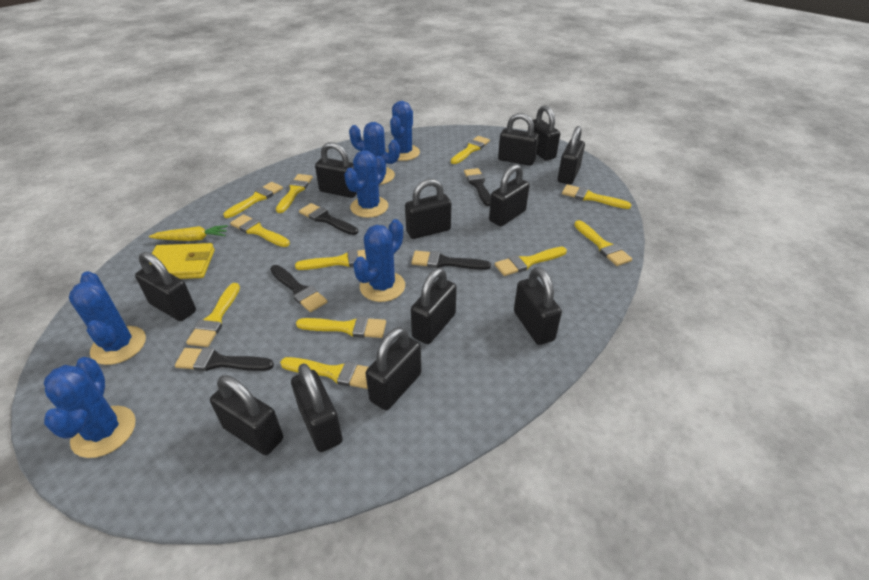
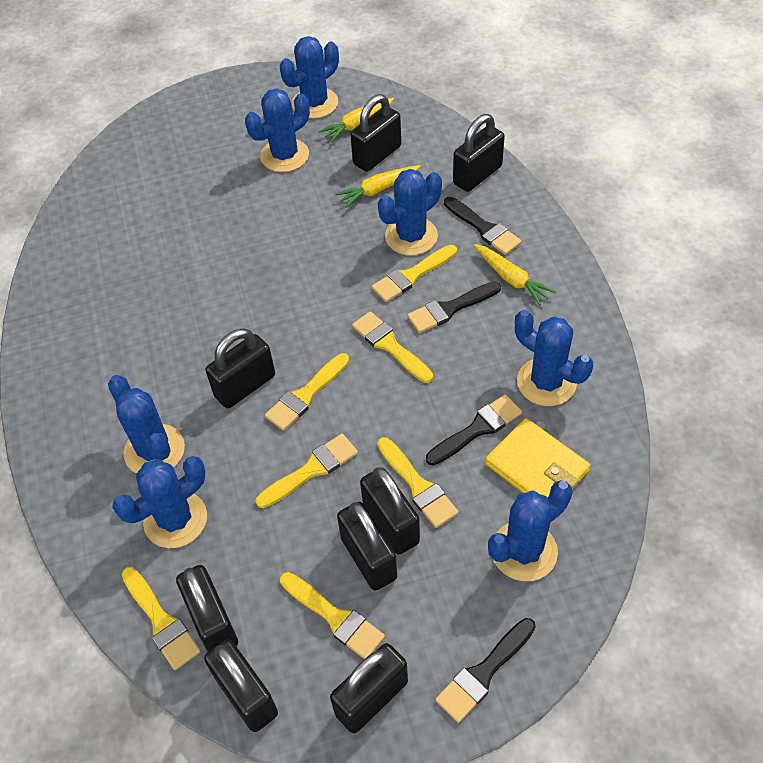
black brush: [175,348,274,371] [270,265,328,312] [299,203,358,235] [411,251,491,270] [464,168,491,206] = 5 -> [407,281,501,333] [426,394,522,466] [435,618,536,723] [444,197,522,255] = 4
black padlock: [135,252,196,321] [210,376,283,455] [291,363,343,452] [315,142,357,198] [366,327,421,410] [405,179,452,239] [411,268,457,344] [489,164,530,226] [498,113,539,166] [514,267,562,345] [532,105,560,161] [558,126,585,185] = 12 -> [176,565,238,651] [204,639,278,732] [205,329,275,408] [330,643,408,733] [337,502,397,591] [350,94,401,172] [360,467,420,555] [453,114,505,192] = 8
blue cactus: [44,357,136,458] [69,271,146,365] [344,150,388,218] [349,122,400,185] [353,219,405,302] [387,101,420,161] = 6 -> [108,375,185,473] [112,456,207,548] [245,88,310,172] [280,36,339,119] [378,169,442,256] [488,480,573,581] [515,310,593,406] = 7
yellow brush: [186,283,240,347] [223,182,283,218] [230,214,290,247] [276,174,313,213] [280,357,369,389] [295,250,366,270] [296,316,386,338] [451,136,490,164] [495,247,567,276] [562,184,632,209] [574,220,632,266] = 11 -> [122,567,201,670] [256,434,358,508] [265,353,349,431] [280,572,385,659] [352,311,433,383] [372,245,457,302] [377,437,459,528] = 7
yellow carrot: [149,225,228,241] = 1 -> [319,98,394,143] [335,165,421,208] [474,244,556,305] = 3

